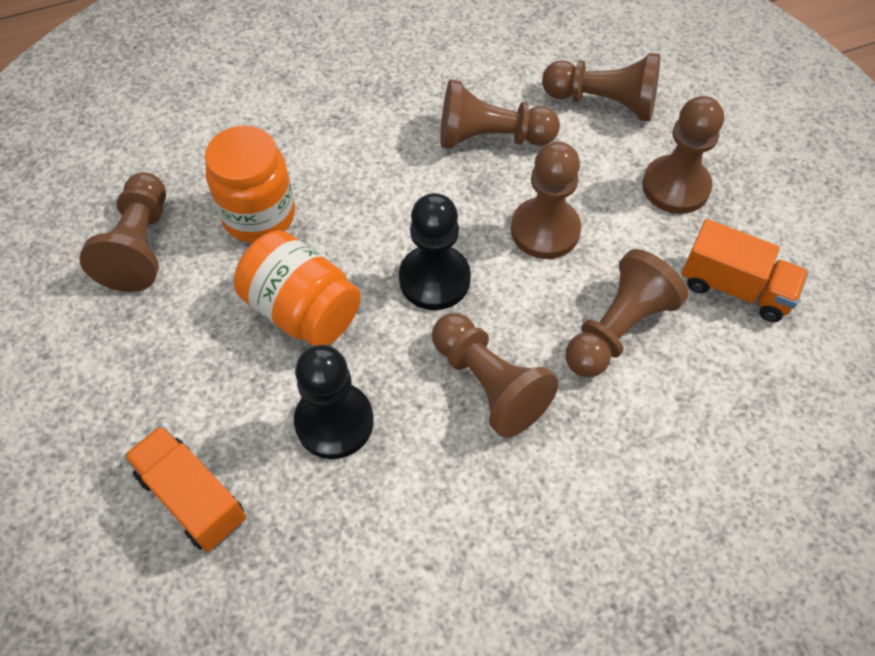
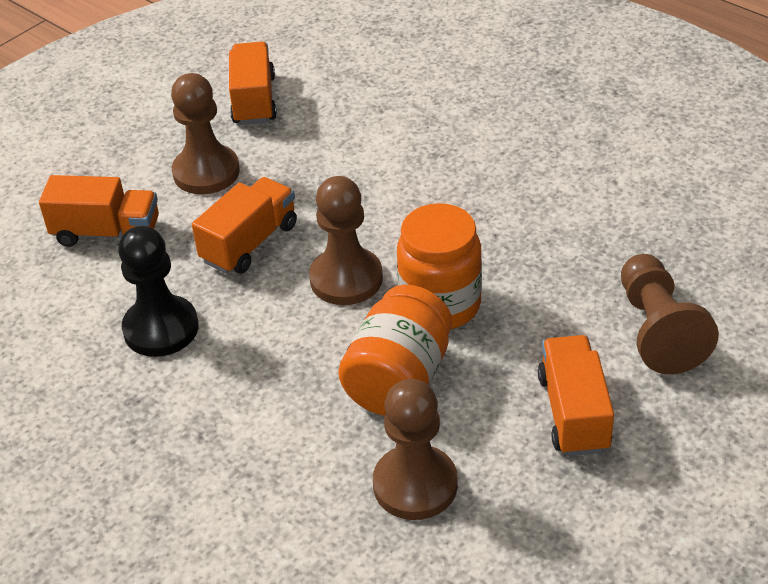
black pawn: [294,345,374,459] [399,193,471,310] = 2 -> [118,226,199,357] = 1
brown pawn: [79,172,166,292] [432,313,558,438] [440,79,560,149] [511,141,581,259] [542,53,660,121] [565,249,688,378] [642,96,724,214] = 7 -> [171,73,240,194] [309,176,383,305] [373,379,458,520] [621,254,719,374] = 4
orange truck: [124,425,246,552] [682,219,809,322] = 2 -> [39,175,159,247] [192,177,297,274] [229,42,277,125] [538,335,614,456] = 4

